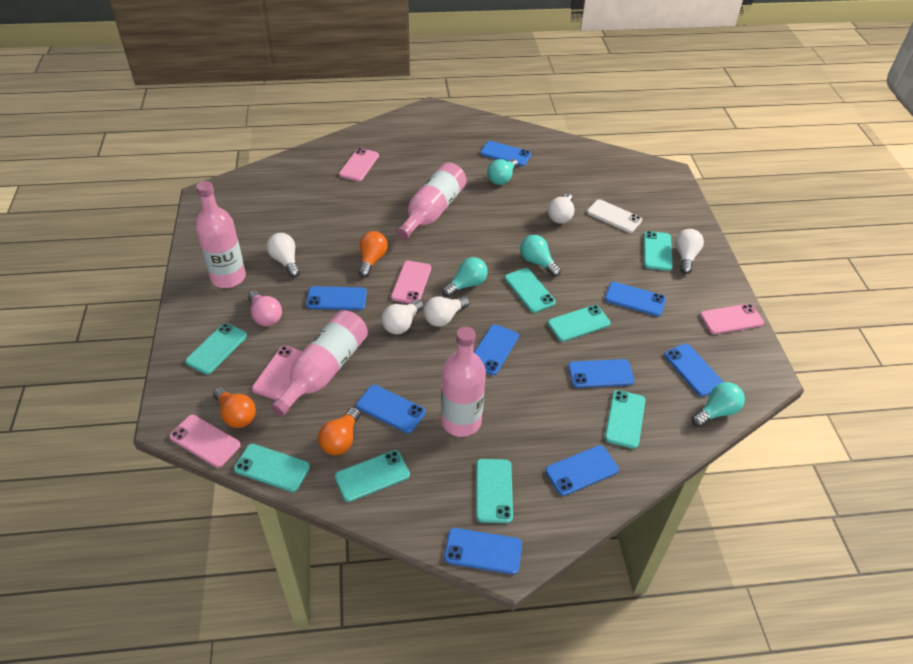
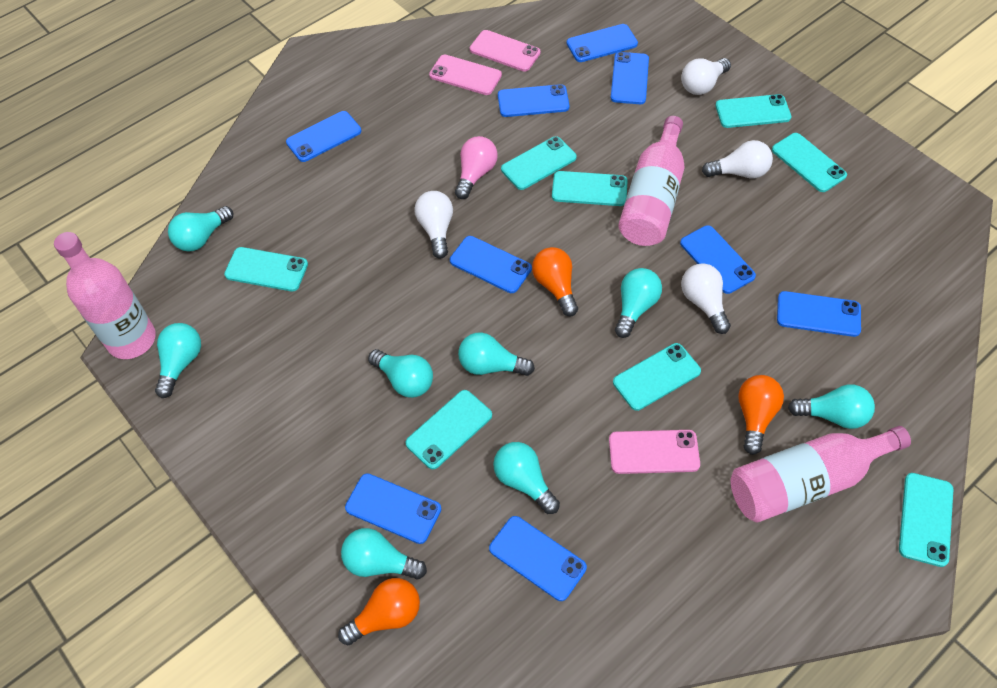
pink bottle: [195,181,246,288] [270,310,368,417] [396,162,467,240] [441,327,486,437] = 4 -> [54,232,156,359] [618,116,685,246] [731,426,911,523] = 3
pink phone: [169,415,241,468] [252,346,302,400] [339,148,379,181] [391,261,431,304] [700,304,764,334] = 5 -> [429,55,502,95] [470,30,541,72] [609,430,700,474] = 3
turquoise light bulb: [442,257,488,297] [487,159,518,185] [520,235,561,277] [692,382,745,427] = 4 -> [155,323,201,398] [168,206,233,252] [341,528,427,579] [368,349,433,398] [458,332,535,376] [493,442,560,514] [615,268,662,338] [788,384,875,429] = 8
white light bulb: [267,233,300,277] [381,299,424,334] [424,296,470,327] [548,193,574,224] [675,229,704,274] = 5 -> [414,191,453,259] [681,58,731,95] [681,263,731,334] [702,140,773,178] = 4
white phone: [587,199,642,233] = 1 -> none = 0

